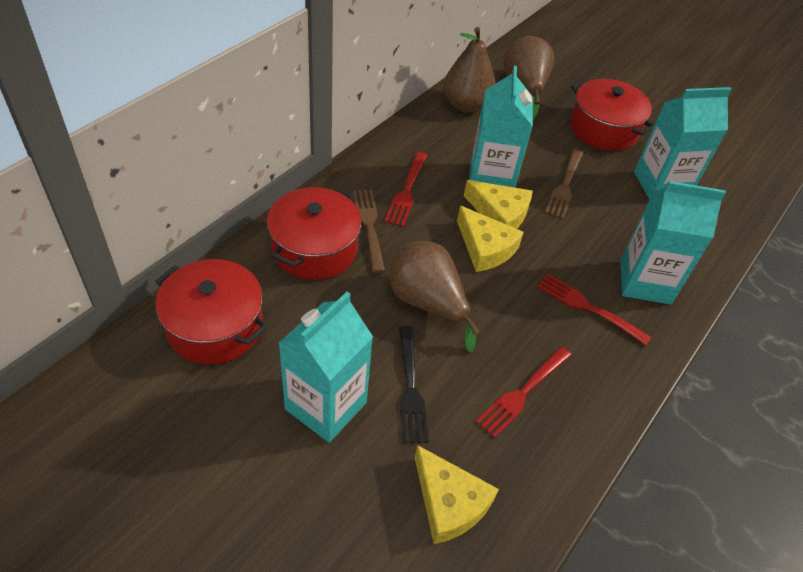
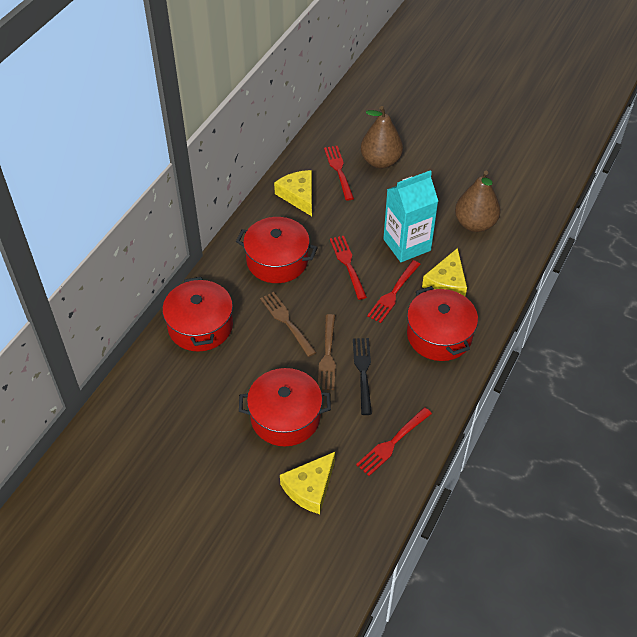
brown pear: [390,241,480,353] [443,27,496,113] [503,36,554,120] = 3 -> [361,106,403,168] [455,171,501,232] = 2
red fork: [384,152,427,227] [475,347,571,438] [537,274,652,345] = 3 -> [324,146,354,201] [330,236,367,300] [356,407,432,476] [367,260,420,323] = 4
red pot: [155,259,267,364] [267,187,361,280] [570,79,654,151] = 3 -> [162,277,233,352] [236,217,318,283] [239,368,331,447] [407,286,478,361] = 4
turquoise carton: [278,292,373,443] [469,66,533,188] [620,181,726,305] [634,87,732,200] = 4 -> [383,170,438,262] = 1

